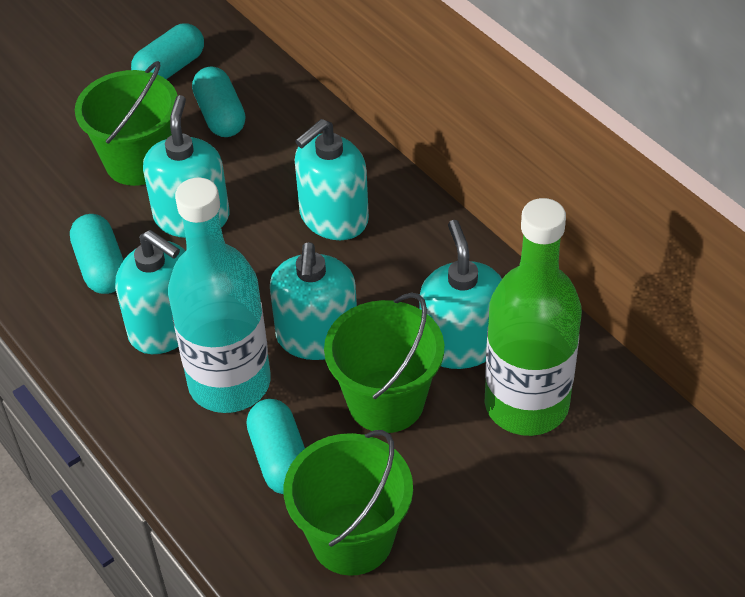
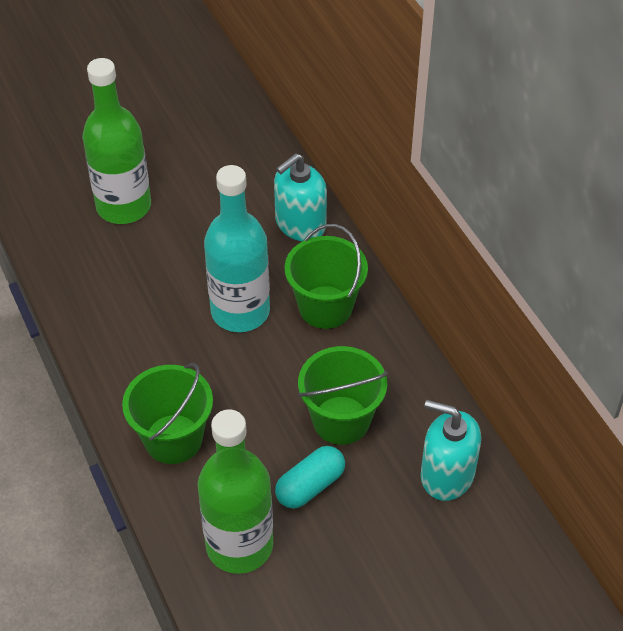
green bottle: [485,198,582,436] = 1 -> [82,58,151,224] [198,409,273,574] = 2
turquoise capsule: [70,214,123,294] [131,23,204,79] [192,66,246,137] [247,399,305,494] = 4 -> [275,446,345,509] = 1
turquoise soap dispenser: [115,230,185,354] [143,95,230,238] [270,242,357,360] [295,119,369,240] [419,220,502,369] = 5 -> [274,153,327,241] [421,400,481,501] = 2

